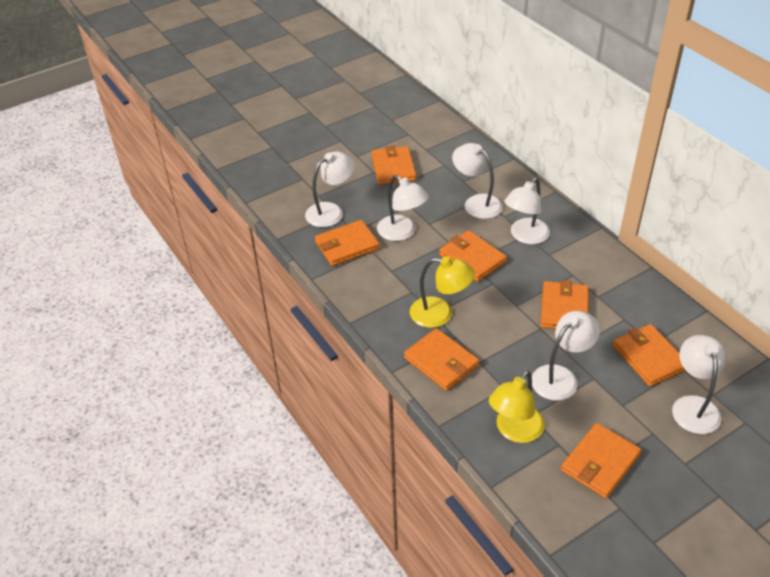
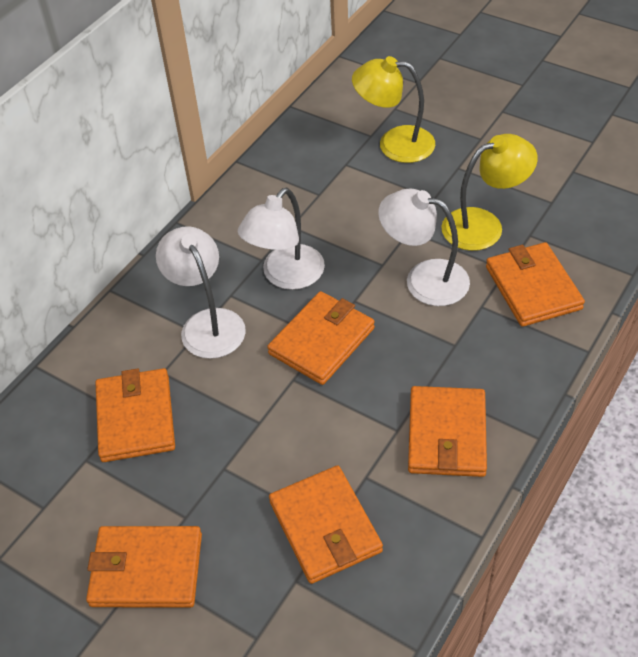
orange wallet: [315,220,380,266] [372,145,416,185] [404,328,479,391] [439,230,507,282] [541,280,589,329] [561,423,641,499] [613,324,686,386] = 7 -> [86,526,202,608] [96,368,175,462] [267,291,375,385] [269,466,383,584] [408,386,487,477] [486,242,585,327] = 6
white lamp: [305,151,355,227] [377,175,429,241] [452,143,502,219] [504,178,550,244] [532,311,600,401] [672,335,726,434] = 6 -> [156,226,246,359] [238,188,325,290] [378,188,470,306] = 3

